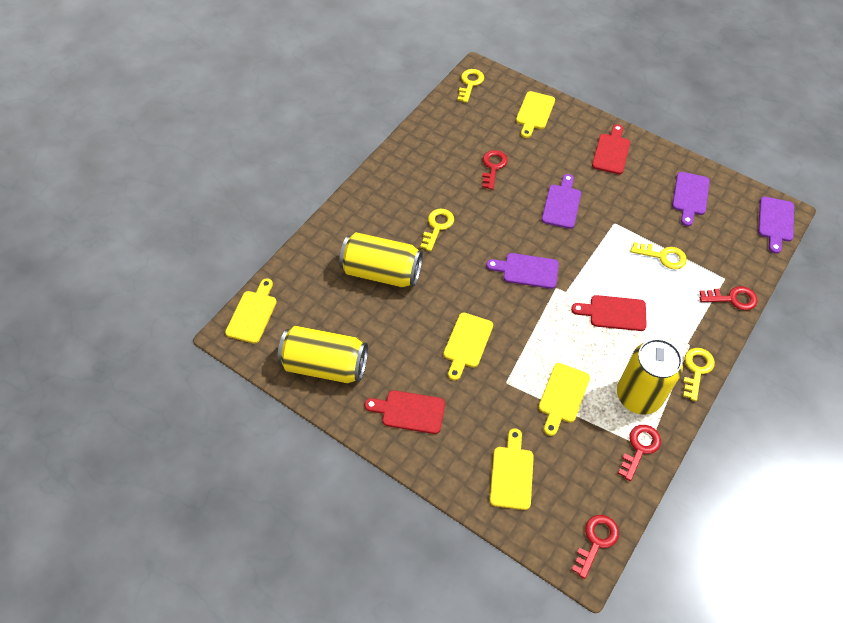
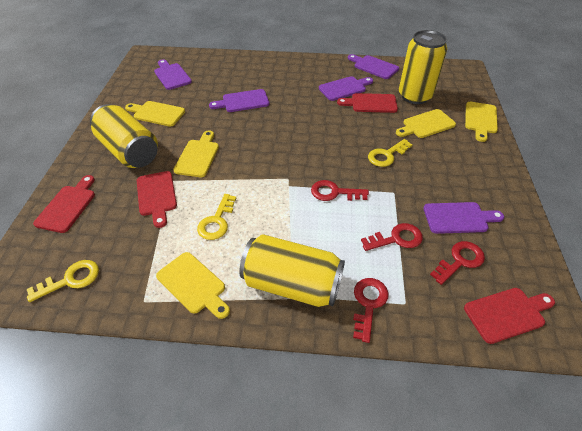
purple cutting board: [486,253,559,289] [542,174,581,229] [672,172,710,226] [758,197,794,254] = 4 -> [154,59,192,90] [209,89,269,112] [319,76,373,101] [348,54,399,79] [423,202,504,234] = 5
red cutting board: [365,390,445,434] [571,295,647,331] [592,124,630,174] = 3 -> [33,175,95,233] [137,171,177,228] [337,93,398,113] [464,288,555,344] = 4
yellow key: [420,208,454,251] [458,69,484,103] [631,242,687,269] [683,348,715,401] = 4 -> [27,260,99,302] [197,194,236,240] [368,139,413,167] = 3

